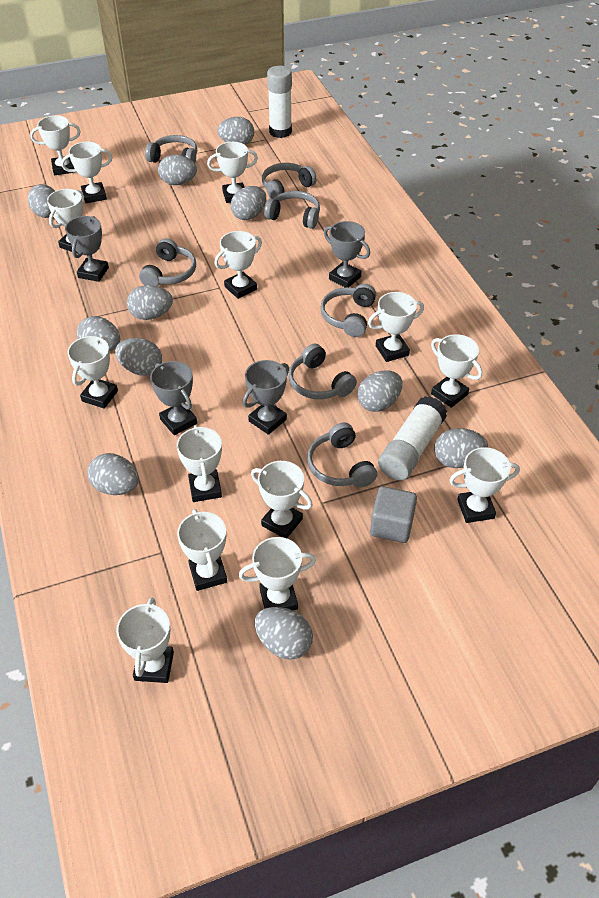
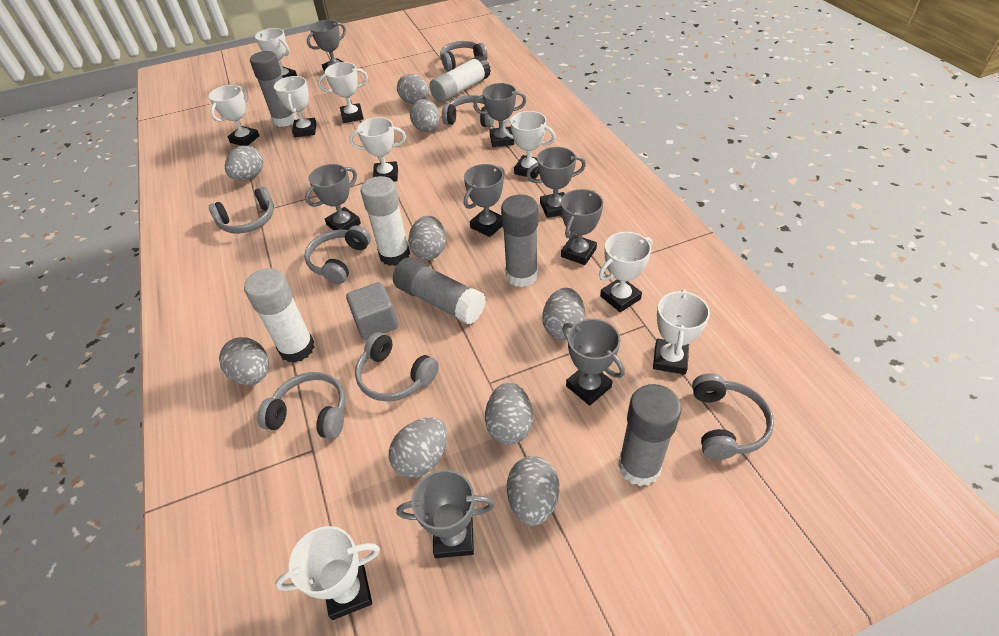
grey egg: [28,184,55,218] [77,316,120,351] [87,453,139,495] [115,338,162,376] [127,285,173,320] [158,155,197,185] [217,117,254,145] [231,186,266,220] [255,607,313,660] [357,371,402,412] [434,428,488,468] = 11 -> [219,337,269,385] [225,146,263,181] [389,417,447,478] [397,74,429,104] [408,216,446,260] [410,99,440,132] [485,382,533,445] [507,456,559,526] [542,288,585,340] = 9
grey glue stick: none = 0 -> [250,51,297,127] [393,257,486,324] [501,194,538,287] [618,384,682,486] = 4
grey trophy: [65,216,109,282] [150,361,197,435] [243,360,289,435] [324,221,370,287] = 4 -> [305,164,361,230] [307,20,346,71] [397,470,495,558] [464,164,505,237] [473,83,526,147] [526,147,586,218] [561,189,603,265] [562,319,625,406] = 8
white glue stick: [267,66,292,138] [378,396,447,480] = 2 -> [244,268,314,363] [361,176,410,266] [430,55,491,103] = 3
white trophy: [30,115,81,175] [47,189,84,254] [61,142,113,203] [68,336,118,409] [116,598,174,683] [177,425,222,502] [177,509,227,591] [207,142,258,203] [214,231,262,299] [239,537,316,610] [251,461,313,538] [368,292,424,362] [431,334,482,408] [449,447,520,523] = 14 -> [209,85,260,146] [255,28,297,78] [274,76,317,137] [275,526,380,620] [318,62,368,123] [349,117,406,182] [502,111,556,179] [599,232,652,312] [653,289,710,374] = 9

